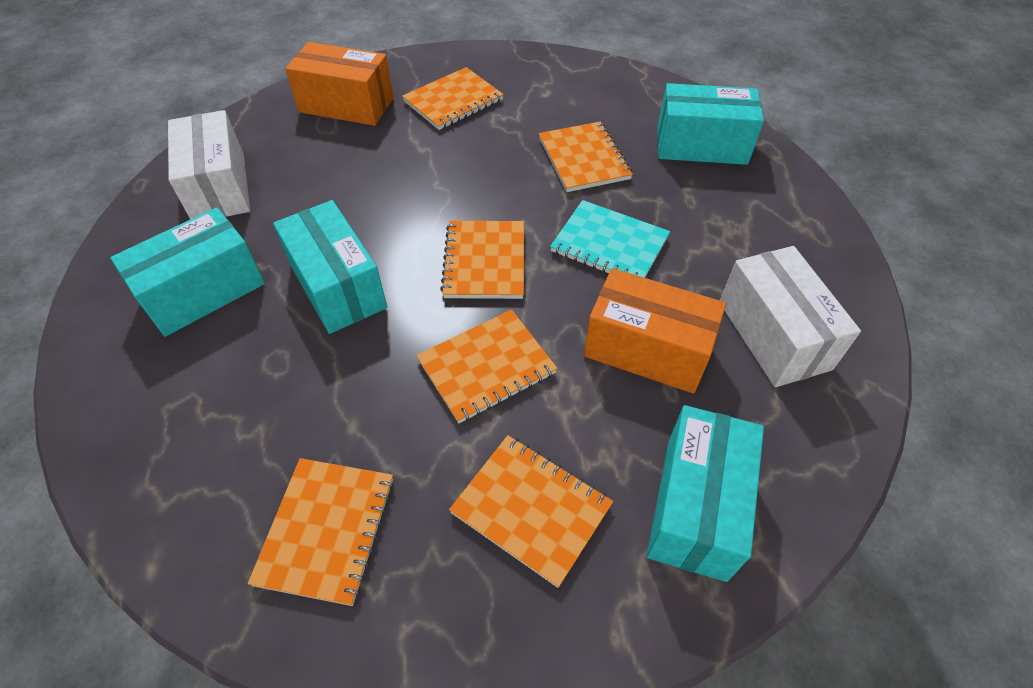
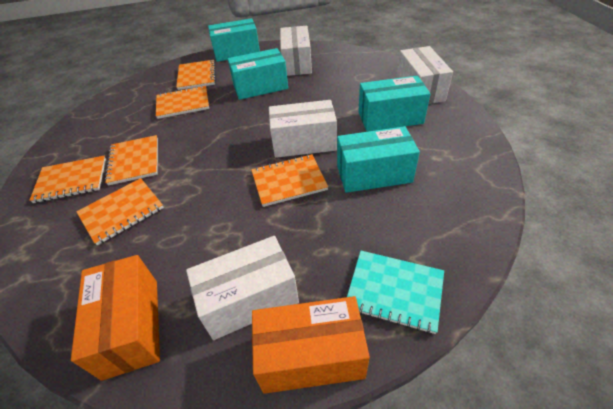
white box: [168,110,250,219] [720,246,861,387] = 2 -> [186,236,299,340] [269,100,337,158] [280,26,312,76] [396,46,453,104] = 4

